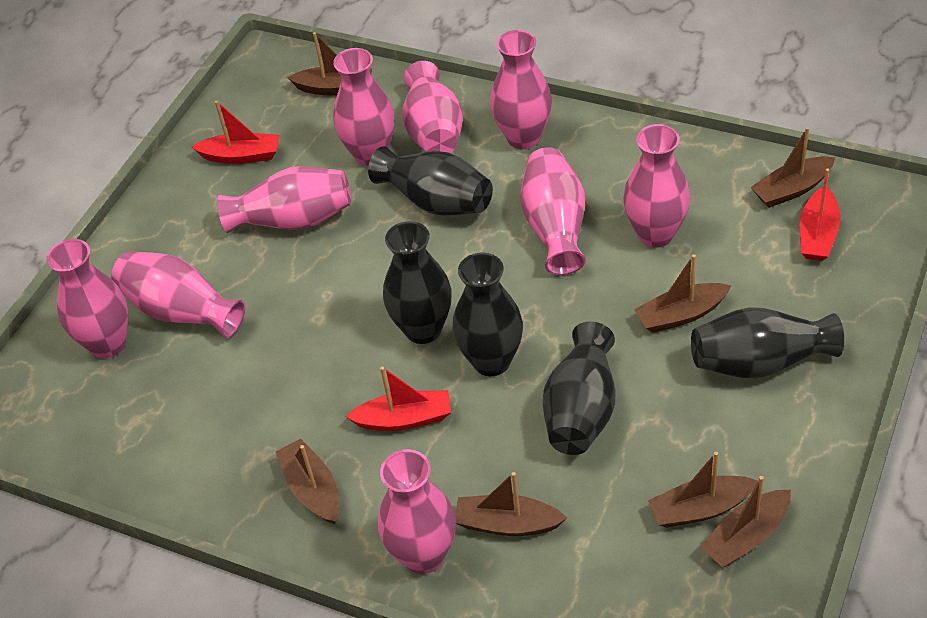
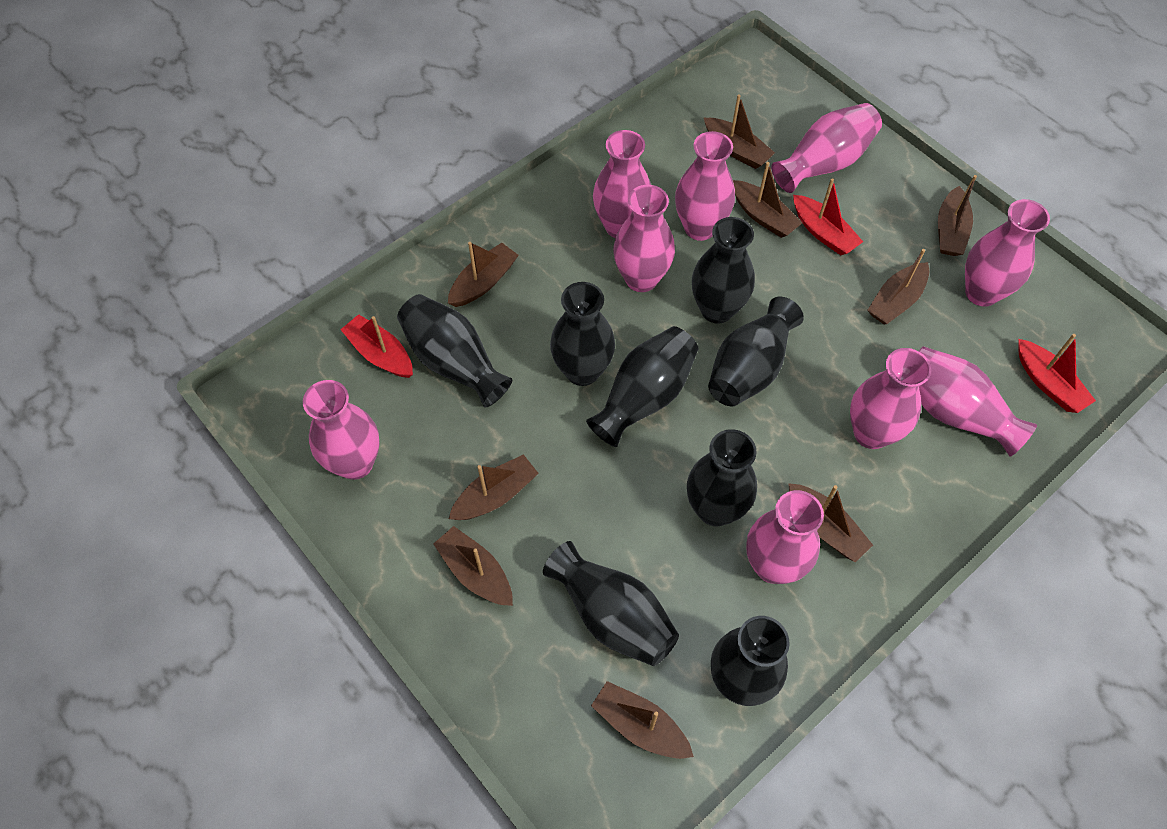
black vase: [368,146,493,216] [383,221,452,344] [453,252,523,376] [543,321,616,455] [691,307,844,378] = 5 -> [397,294,512,408] [543,541,679,666] [550,282,615,386] [586,326,698,447] [687,429,757,526] [692,217,755,324] [708,297,804,407] [711,616,790,706] = 8
brown boat: [276,439,340,524] [287,32,372,95] [455,472,567,536] [634,254,732,333] [648,452,759,528] [700,476,791,567] [750,127,835,208] = 7 -> [433,526,513,606] [448,242,519,307] [449,454,539,520] [591,681,694,759] [704,94,775,169] [733,162,802,238] [788,483,873,562] [867,249,929,325] [938,175,977,256] = 9

